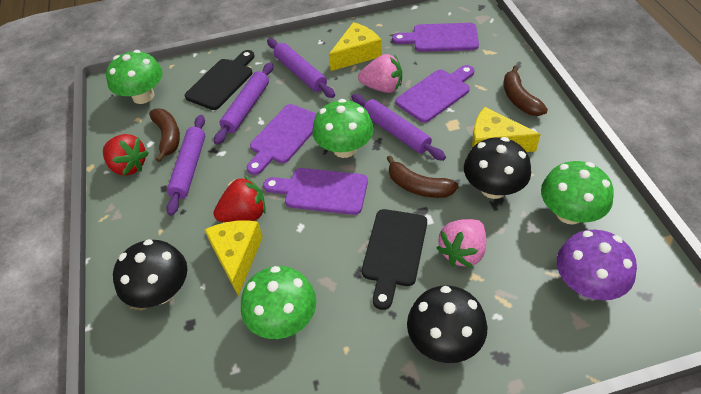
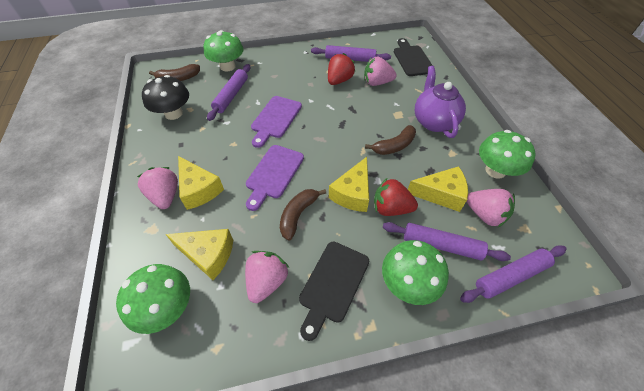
black mushroom: [113,239,187,308] [407,285,487,363] [464,137,531,199] = 3 -> [142,75,189,120] = 1
pink strawberry: [358,54,402,93] [437,219,486,268] = 2 -> [137,167,178,209] [245,251,289,303] [364,57,397,86] [466,189,515,227] = 4
purple cutting board: [247,104,316,175] [263,168,368,215] [392,23,479,52] [396,65,474,123] = 4 -> [246,145,304,211] [251,96,302,148] = 2
purple mushroom: [557,230,637,300] = 1 -> none = 0
purple teapot: none = 0 -> [415,66,466,138] = 1
yellow cheese: [204,220,263,296] [329,22,382,71] [472,107,541,152] = 3 -> [166,229,233,280] [178,156,224,210] [329,157,369,212] [408,166,468,212] = 4

